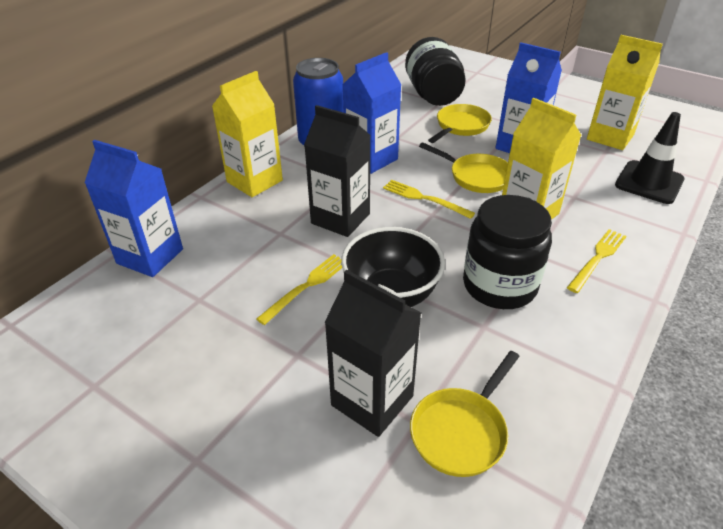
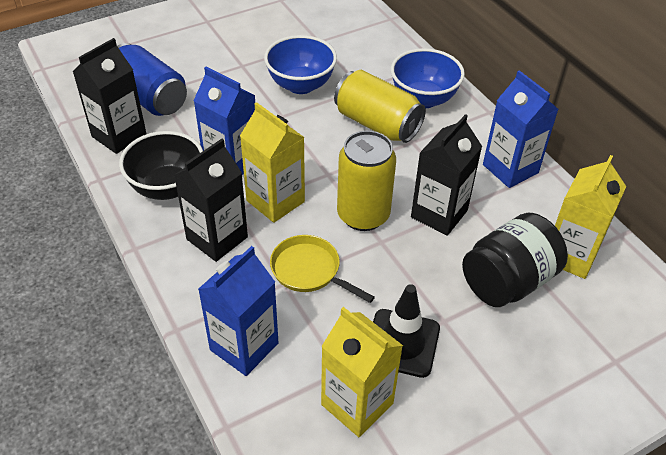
black carton: [304,105,371,237] [324,270,421,437] = 2 -> [73,38,147,154] [174,139,248,262] [411,114,482,236] = 3
black jar: [405,37,466,106] [463,195,552,309] = 2 -> [462,213,568,307] = 1
blue bowl: none = 0 -> [264,35,337,94] [391,48,465,108] = 2
yellow can: none = 0 -> [334,70,426,143] [337,131,396,231] = 2
yellow fork: [256,254,342,325] [383,180,475,219] [567,229,626,293] = 3 -> none = 0
yellow pan: [410,351,520,477] [419,142,508,193] [428,104,492,143] = 3 -> [270,235,375,303] = 1

